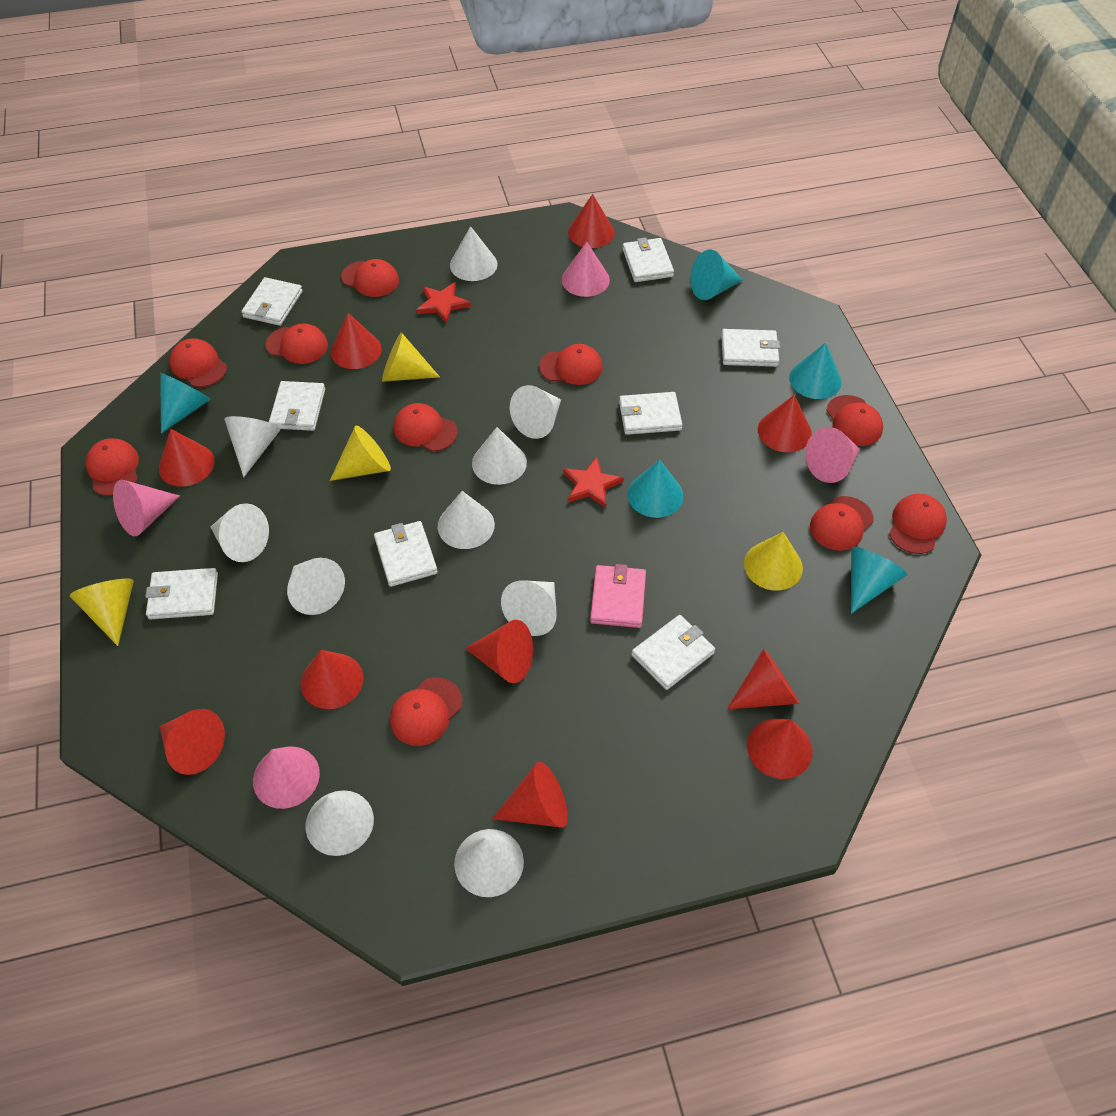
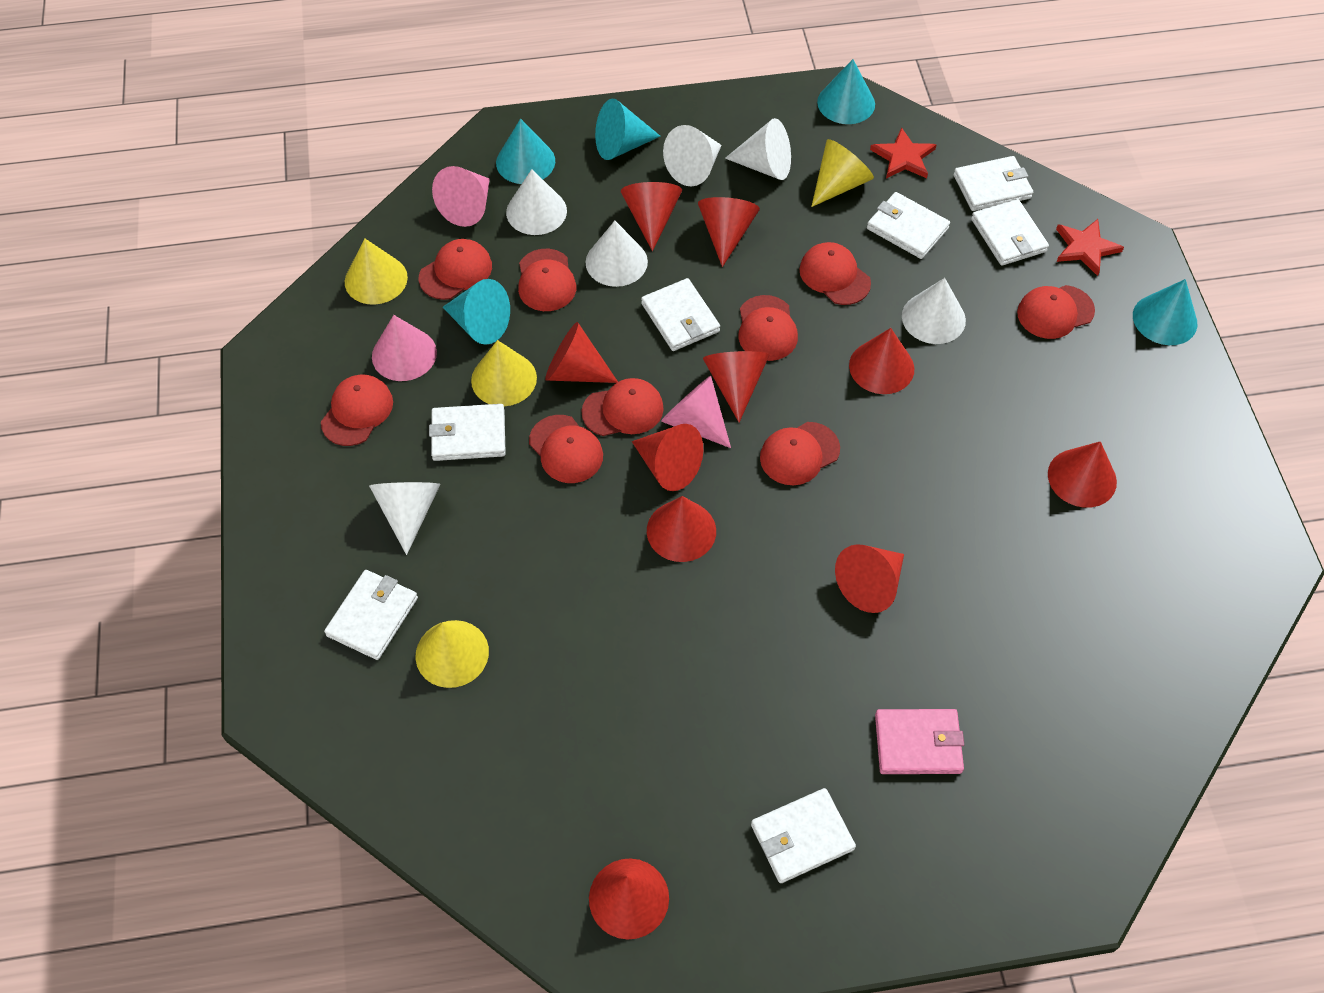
pink cone: [113,480,180,536] [253,746,320,809] [562,242,610,297] [805,427,860,483] = 4 -> [372,315,437,381] [432,166,490,227] [661,376,731,448] = 3
red cap: [86,438,139,496] [169,338,227,387] [266,323,328,364] [341,259,399,297] [390,677,463,746] [393,403,458,451] [539,344,603,385] [810,496,874,551] [826,395,883,446] [889,494,947,554] = 10 -> [321,375,393,446] [418,239,492,300] [518,249,576,311] [529,415,603,483] [581,378,664,436] [738,295,798,361] [760,422,840,485] [799,242,871,305] [1017,285,1095,339] = 9
white cone: [211,503,269,562] [224,416,281,477] [287,558,345,615] [306,790,374,856] [437,491,495,549] [450,226,498,281] [454,829,524,897] [472,427,527,485] [501,581,557,636] [510,385,561,439] = 10 -> [369,482,441,555] [506,169,567,235] [586,221,648,287] [663,125,722,186] [725,118,791,180] [902,278,966,344] = 6
white wallet: [145,568,218,620] [241,277,303,326] [269,381,325,431] [374,521,438,587] [619,392,683,435] [622,237,674,282] [632,615,715,690] [721,329,780,367] = 8 -> [324,570,418,660] [429,404,506,461] [641,278,720,351] [751,788,856,883] [867,192,950,259] [954,156,1033,211] [971,199,1049,266] = 7

